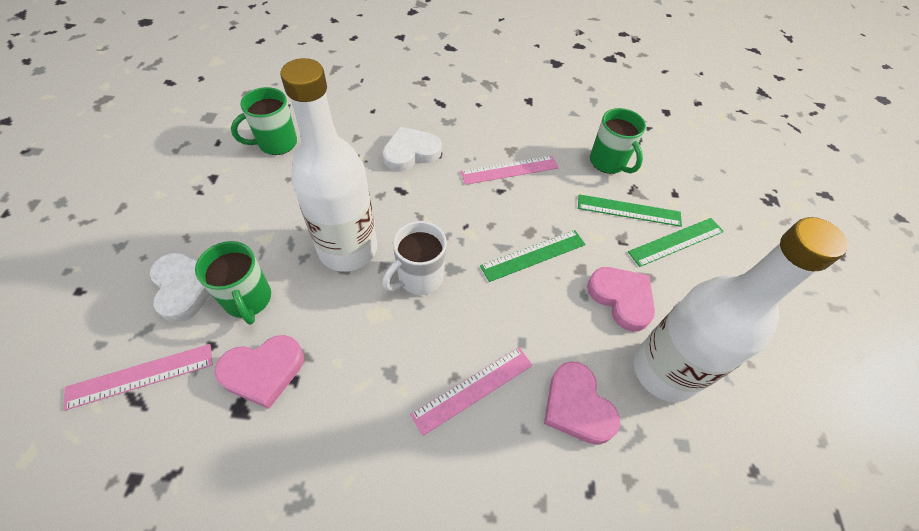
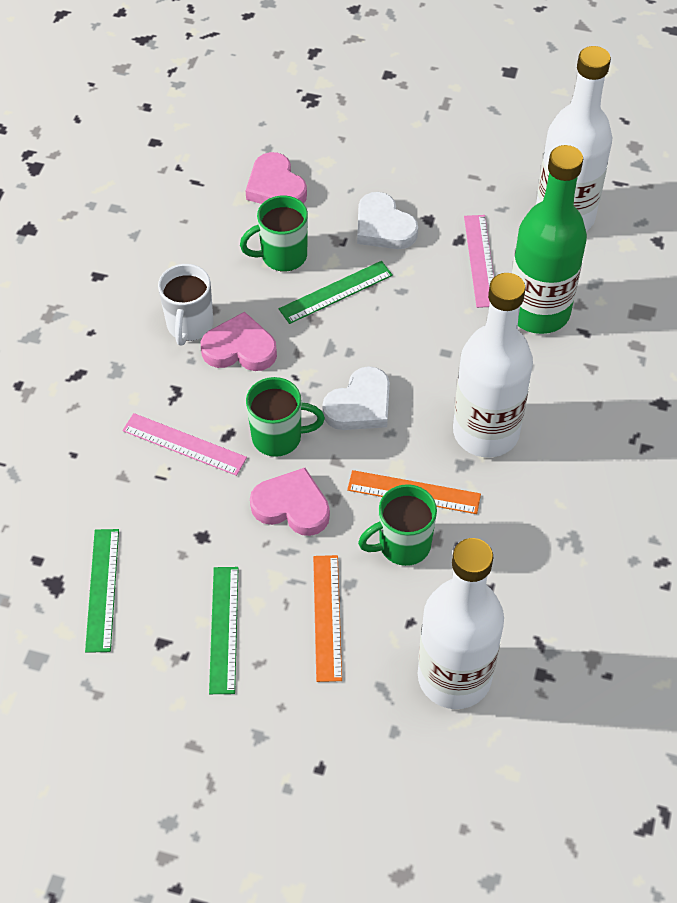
green bottle: none = 0 -> [512,145,587,334] = 1
orange ruler: none = 0 -> [313,555,342,682] [347,470,481,514] = 2
pink ruler: [63,344,213,411] [410,347,533,436] [461,155,559,185] = 3 -> [122,413,247,476] [464,215,494,308] = 2
white bottle: [280,58,377,272] [634,217,848,402] = 2 -> [418,538,504,709] [453,273,533,457] [536,46,612,231] = 3

